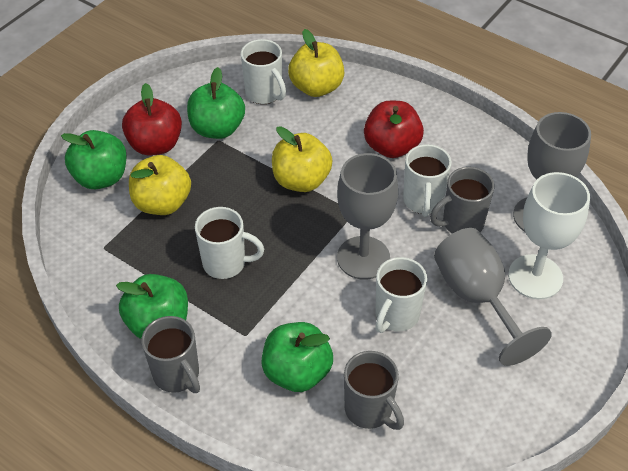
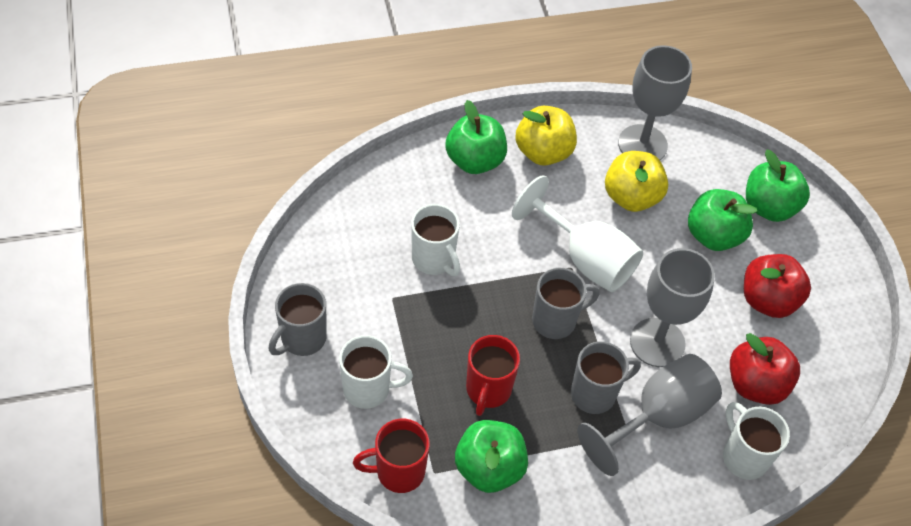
red mug: none = 0 -> [353,419,430,493] [466,335,520,416] = 2
white mug: [195,207,264,279] [241,39,286,104] [375,257,427,333] [403,144,452,217] = 4 -> [339,335,413,409] [411,204,460,276] [723,402,790,480] = 3
yellow apple: [129,155,191,215] [272,126,332,192] [288,29,344,97] = 3 -> [515,106,577,166] [605,151,668,212] = 2

